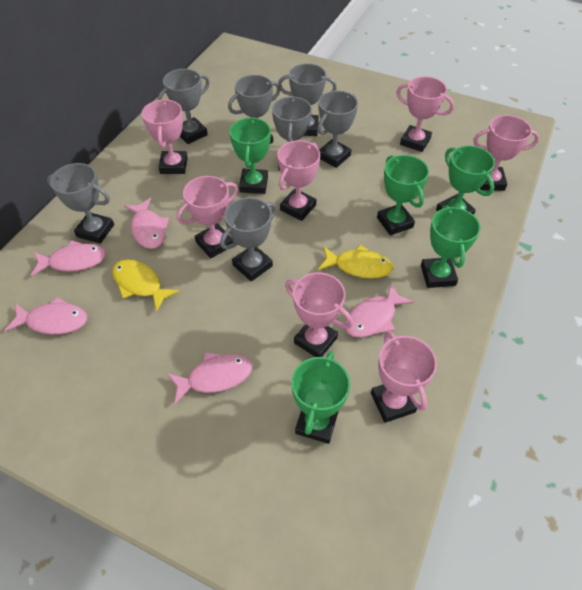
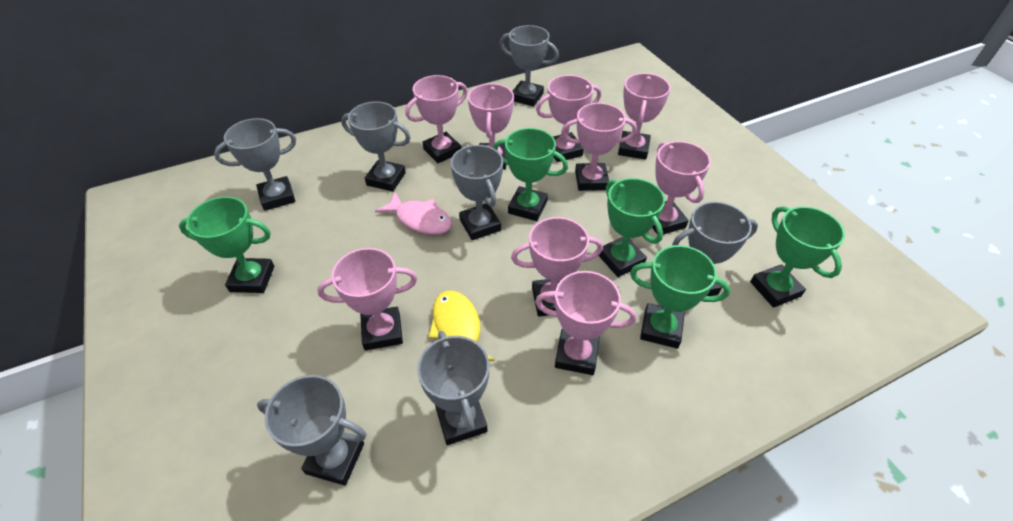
pink fish: [4,297,87,335] [31,240,106,277] [124,198,169,249] [167,352,252,405] [345,283,414,338] = 5 -> [375,192,452,235] = 1
pink trophy: [142,99,188,174] [177,176,238,258] [277,140,320,221] [285,272,353,357] [371,332,437,423] [396,76,454,152] [473,115,540,191] = 7 -> [317,248,417,351] [405,75,468,163] [468,83,514,170] [511,217,603,316] [535,271,636,375] [536,75,601,162] [561,103,637,191] [618,73,671,159] [652,141,711,235] = 9
yellow fish: [112,259,180,311] [318,245,393,279] = 2 -> [428,291,495,361] = 1

